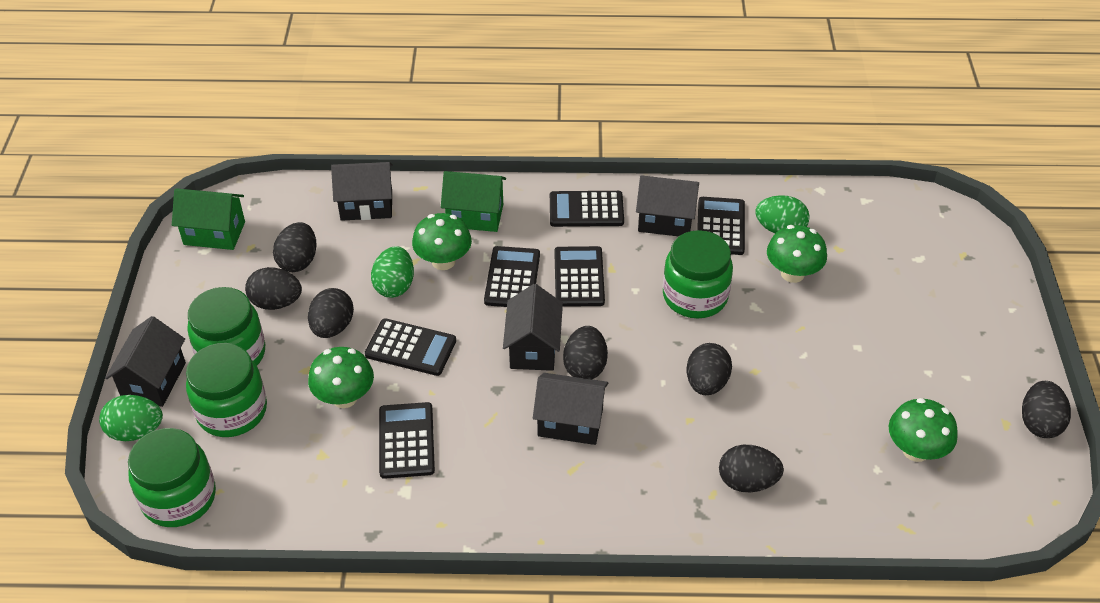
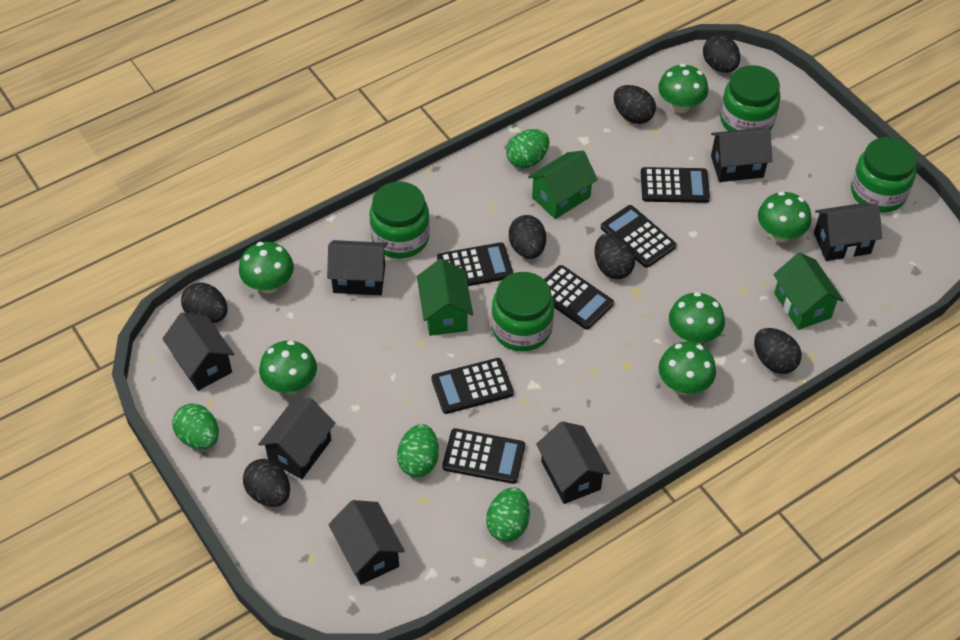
black house: [105,316,186,407] [331,162,393,221] [503,284,563,371] [533,373,608,445] [636,175,699,236] = 5 -> [162,313,234,391] [258,398,335,479] [327,240,387,295] [329,500,405,585] [536,421,610,504] [711,128,772,182] [814,203,882,261] = 7
green egg: [99,395,163,441] [371,246,414,298] [755,195,810,234] = 3 -> [172,403,219,450] [397,424,439,477] [486,487,530,542] [506,129,549,169] = 4
green house: [172,188,245,250] [441,171,506,232] = 2 -> [417,259,473,336] [528,151,598,219] [773,252,844,330] = 3
green mushroom: [308,347,374,408] [412,213,472,270] [767,225,827,283] [889,398,958,462] = 4 -> [239,242,294,294] [259,340,317,394] [658,64,708,113] [658,342,716,395] [669,292,725,344] [758,192,811,243] = 6

